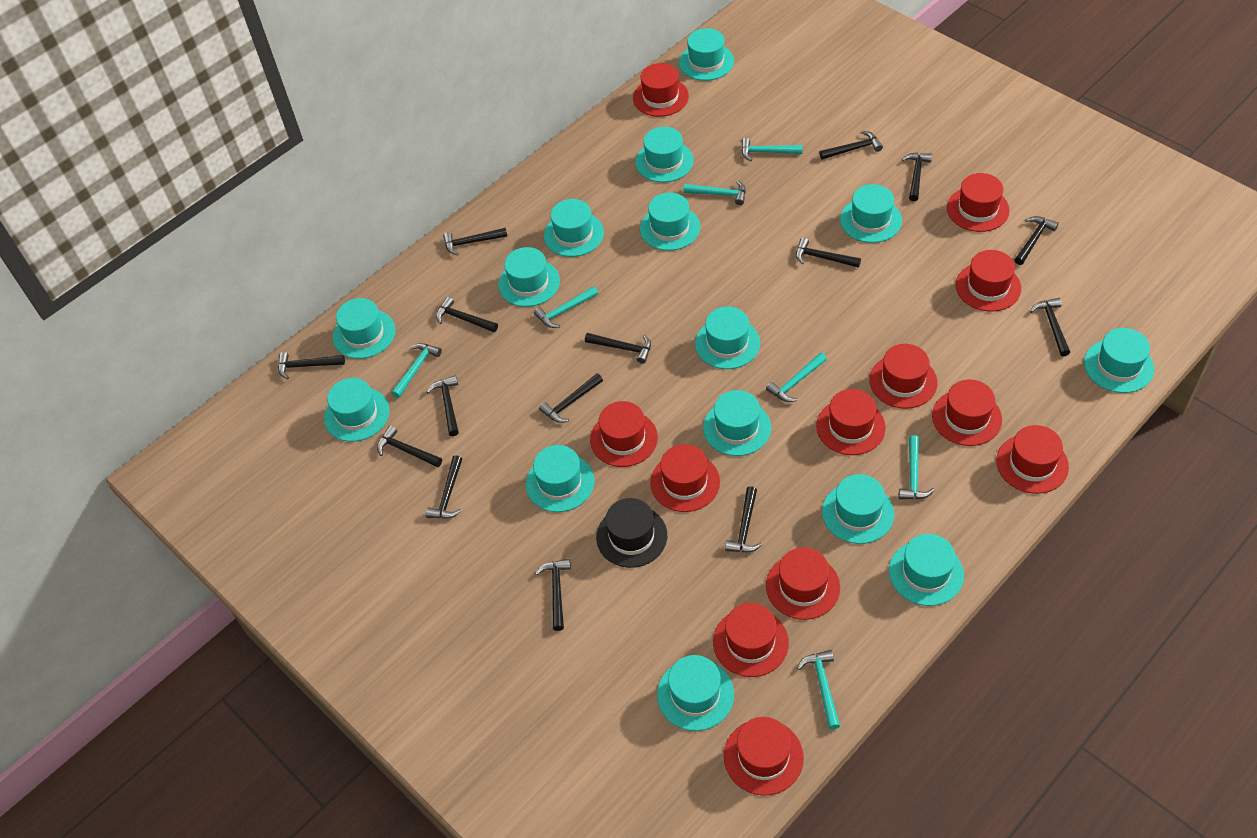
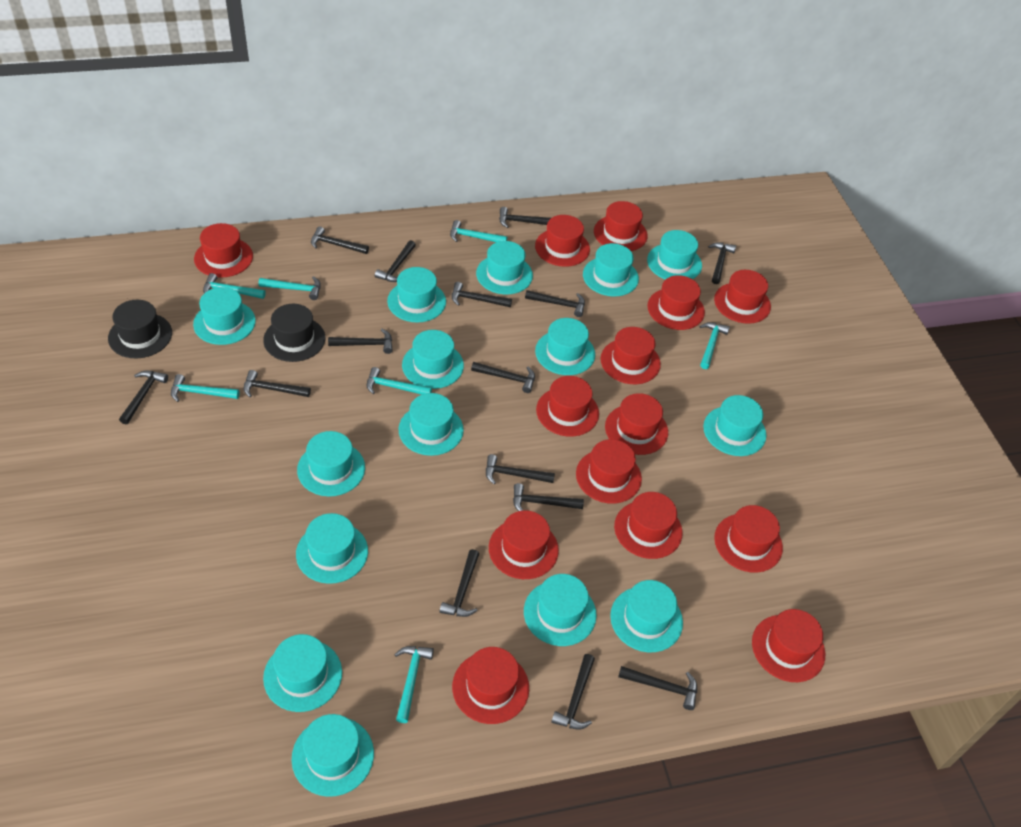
black hat: [596,498,667,568] = 1 -> [108,300,172,358] [263,304,325,362] = 2
red hat: [590,401,658,467] [633,63,689,117] [650,444,720,512] [713,603,789,677] [724,717,804,796] [766,547,840,620] [816,389,886,455] [869,344,937,409] [932,379,1002,446] [947,173,1010,232] [956,250,1021,312] [996,425,1069,494] = 12 -> [194,223,253,278] [452,647,529,724] [489,510,559,579] [535,215,590,267] [536,376,599,437] [576,439,642,504] [594,201,648,251] [601,327,661,384] [605,393,668,455] [614,492,683,559] [647,275,705,330] [714,270,771,324] [714,505,783,573] [752,609,825,682] = 14

